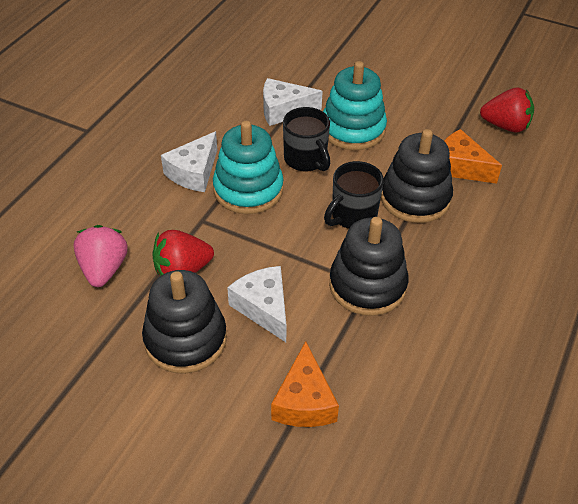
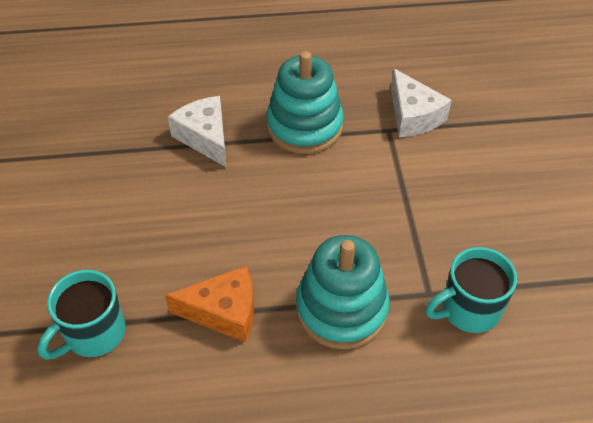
black mug: [283,107,330,172] [324,161,384,229] = 2 -> none = 0
black stacking toy: [142,270,227,374] [329,217,409,316] [381,129,453,223] = 3 -> none = 0
orange cheese: [271,341,339,427] [444,129,502,184] = 2 -> [165,265,254,343] = 1
pink strawberry: [74,225,128,287] = 1 -> none = 0
red strawberry: [152,230,214,276] [480,87,534,133] = 2 -> none = 0
turquoise mug: none = 0 -> [37,270,125,359] [425,247,517,333] = 2
white cheese: [161,131,217,192] [227,266,287,342] [263,78,323,126] = 3 -> [168,96,227,168] [391,69,452,137] = 2

